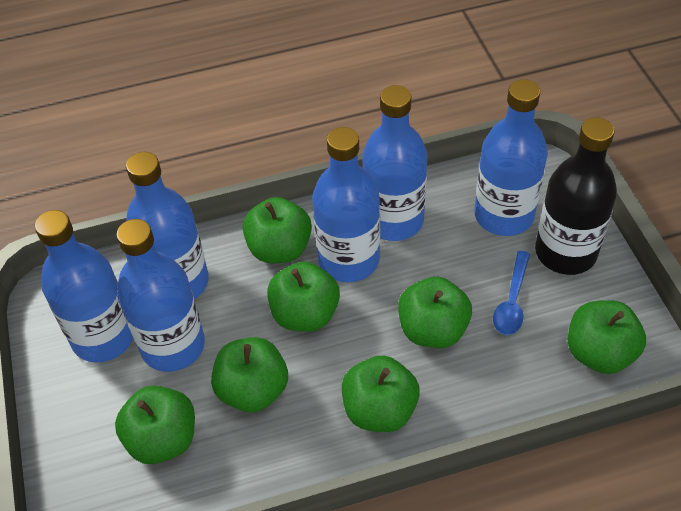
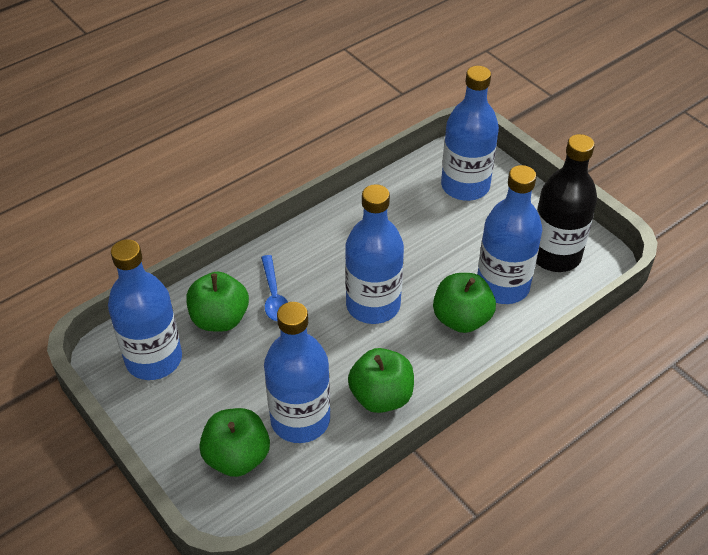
blue bottle: [35,210,133,363] [116,219,205,372] [126,152,209,299] [312,127,380,282] [362,85,428,241] [474,79,548,236] = 6 -> [108,239,182,380] [264,302,330,443] [345,184,404,324] [441,66,499,201] [477,165,542,304] = 5
green apple: [115,386,195,464] [211,337,288,413] [243,197,312,263] [267,261,340,332] [342,356,420,432] [398,277,472,348] [568,300,646,374] = 7 -> [186,272,249,332] [199,408,270,477] [348,348,414,413] [433,273,496,333] = 4

